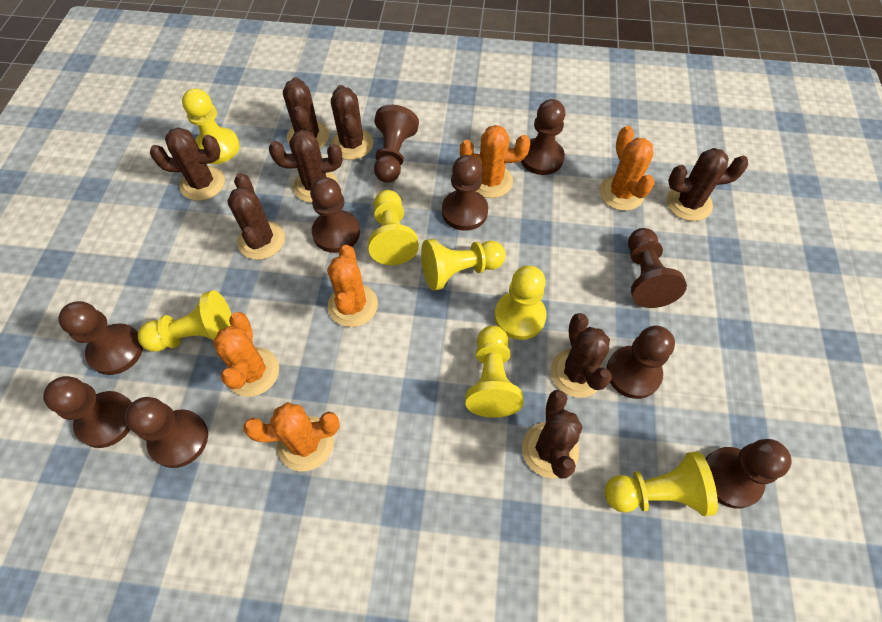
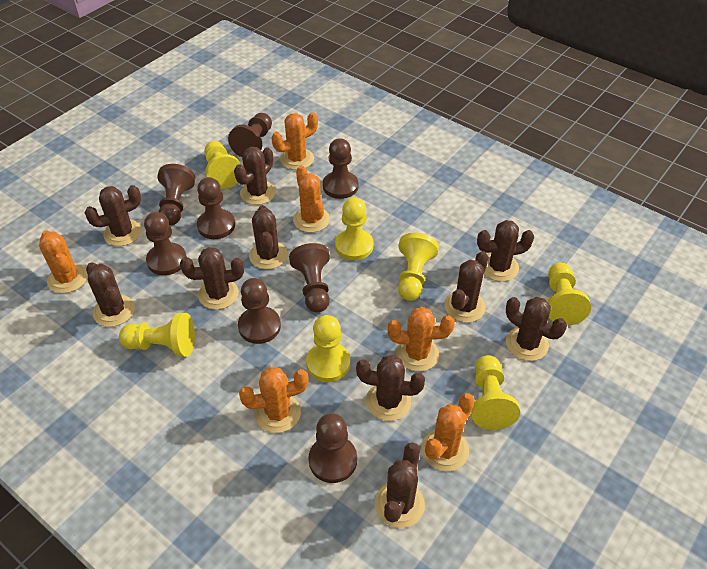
brown cactus: [150,127,225,201] [227,173,285,260] [269,130,343,203] [283,77,329,148] [331,85,373,160] [522,390,582,479] [551,313,611,398] [667,148,749,221] = 8 -> [85,185,142,246] [86,262,135,327] [180,247,244,310] [234,146,276,205] [249,205,288,269] [356,355,425,421] [375,442,425,528] [445,251,489,323] [477,220,534,282] [506,297,567,361] = 10
brown pawn: [43,376,132,448] [58,301,143,375] [125,397,208,468] [310,177,360,253] [374,105,419,183] [442,155,488,231] [521,99,565,175] [606,326,675,399] [628,228,687,308] [705,439,792,509] = 10 -> [144,212,187,275] [158,164,195,226] [197,177,235,239] [228,113,272,157] [238,278,281,344] [289,243,330,312] [308,413,357,483] [323,138,358,199] = 8
orange cactus: [213,312,279,397] [243,402,340,471] [327,245,378,327] [460,125,530,198] [599,126,654,211] = 5 -> [39,230,88,293] [239,367,309,433] [272,112,318,170] [293,166,330,233] [388,307,455,372] [421,393,475,471] = 6

